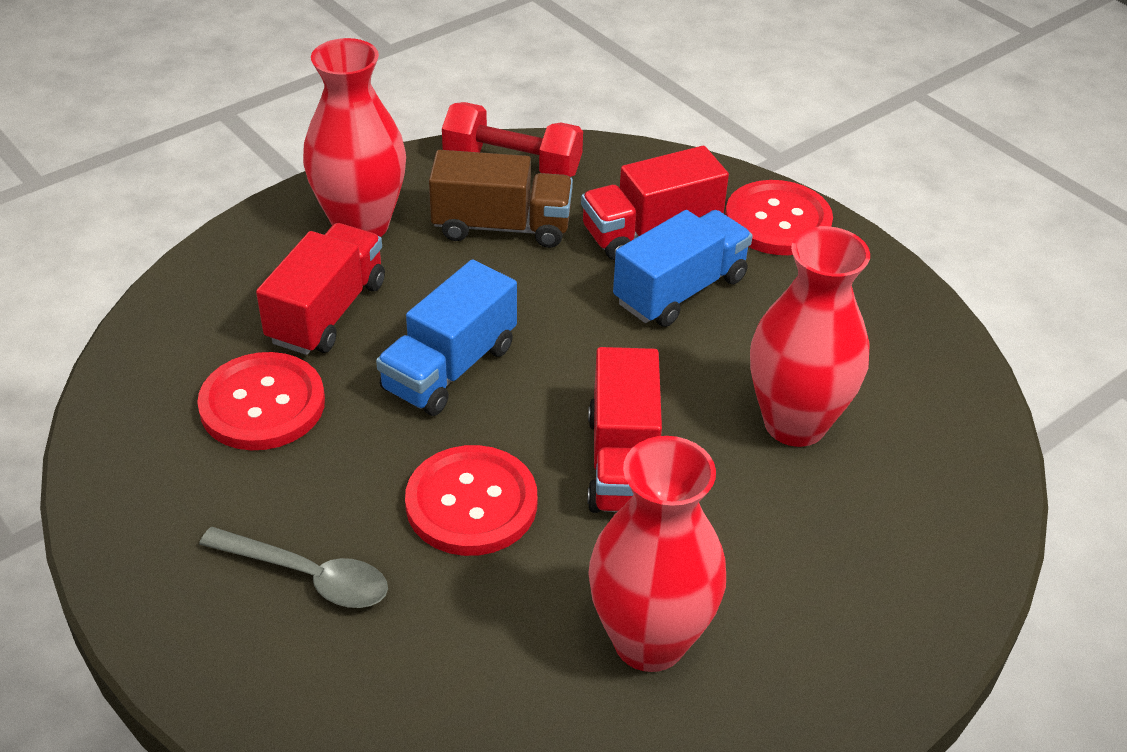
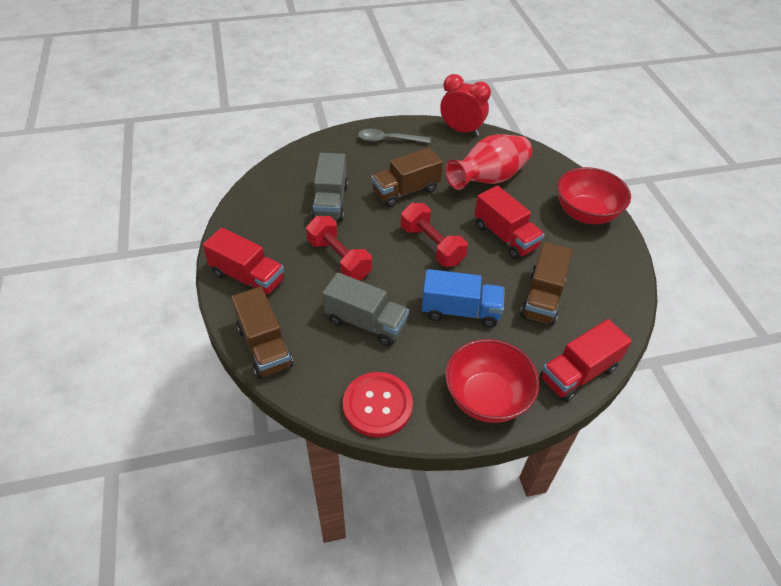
blue truck: [376,259,517,416] [613,210,753,327] = 2 -> [422,269,505,328] = 1
brown truck: [429,150,573,248] = 1 -> [231,287,293,379] [371,147,443,207] [520,242,572,326] = 3
grey truck: none = 0 -> [312,153,348,222] [323,273,409,346] = 2
red bowl: none = 0 -> [445,339,540,423] [557,167,631,224] = 2
red button: [197,352,325,450] [405,445,537,556] [725,180,833,255] = 3 -> [343,372,413,437] = 1
red clock: none = 0 -> [440,74,491,136] = 1
red dumbbell: [442,102,583,177] = 1 -> [306,216,372,280] [401,203,468,267] = 2
red vase: [303,38,406,237] [588,436,726,672] [750,226,870,447] = 3 -> [445,134,532,190] = 1

